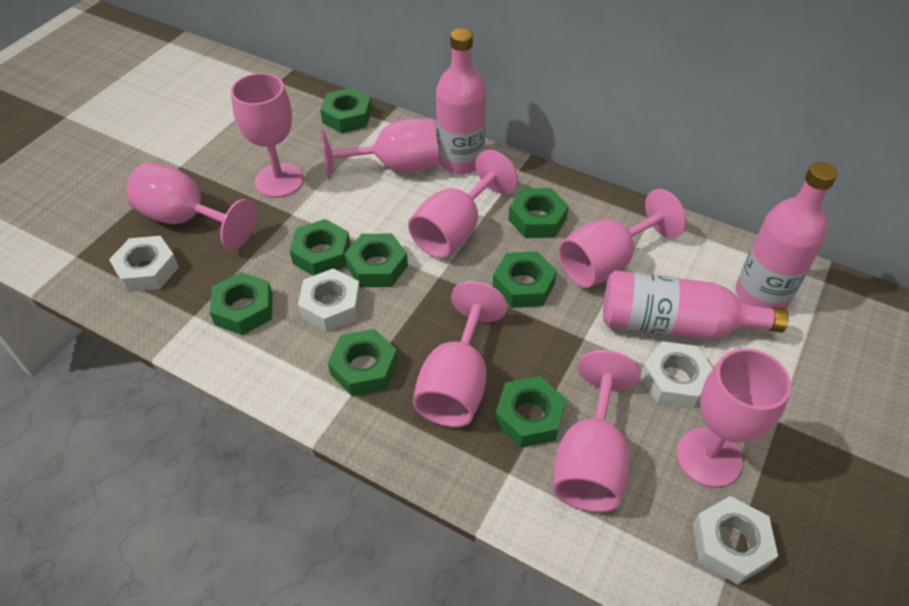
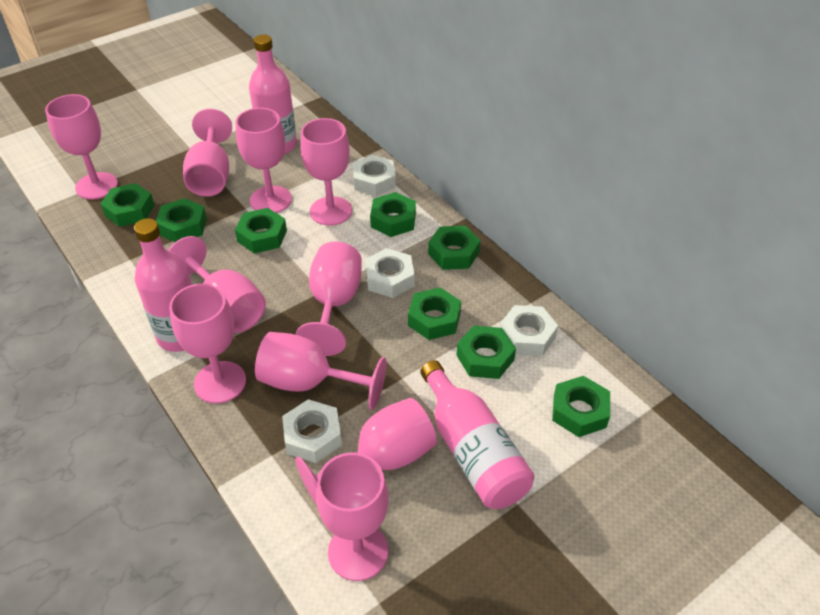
pink goblet: [126,162,256,250] [231,73,304,198] [321,118,439,180] [408,150,518,258] [413,281,508,427] [553,350,641,512] [559,189,687,288] [677,349,791,487] = 8 -> [45,94,118,199] [169,236,266,333] [169,283,246,404] [183,109,232,197] [236,108,292,213] [255,332,387,410] [295,398,437,505] [296,241,362,356] [300,118,352,226] [316,453,389,581] = 10

